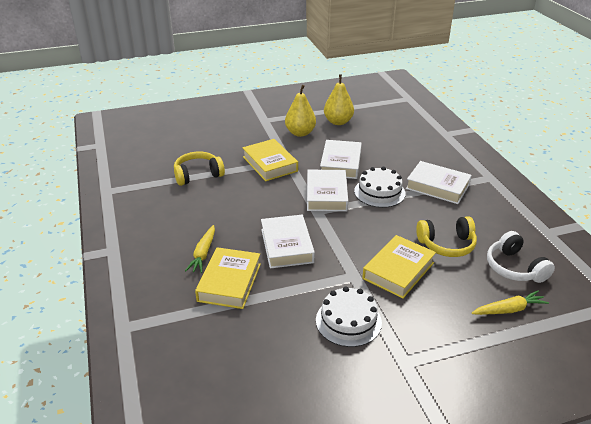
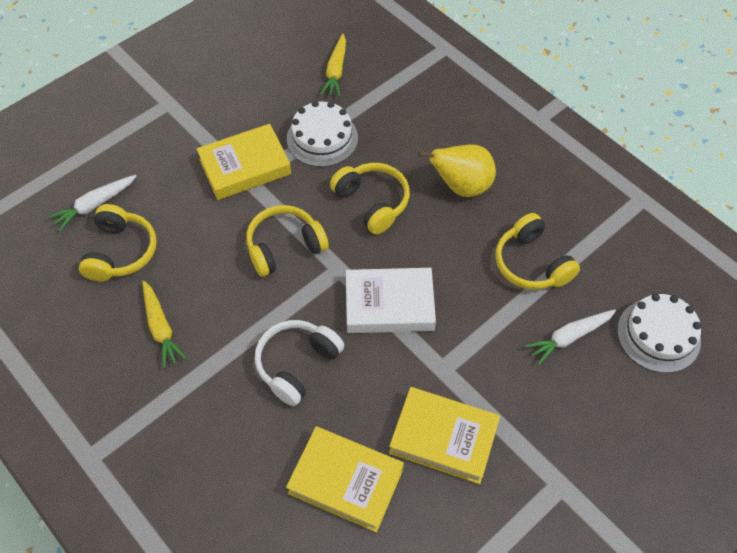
white book: [261,215,315,269] [307,170,348,212] [320,140,362,179] [406,161,472,204] = 4 -> [346,268,436,333] = 1
white carrot: none = 0 -> [48,175,136,231] [525,309,616,365] = 2
yellow headphones: [174,152,225,186] [416,216,477,257] = 2 -> [79,204,157,282] [246,205,329,277] [330,163,410,234] [495,213,580,290] = 4
yellow pear: [285,85,316,137] [324,74,354,125] = 2 -> [418,144,496,197] = 1

